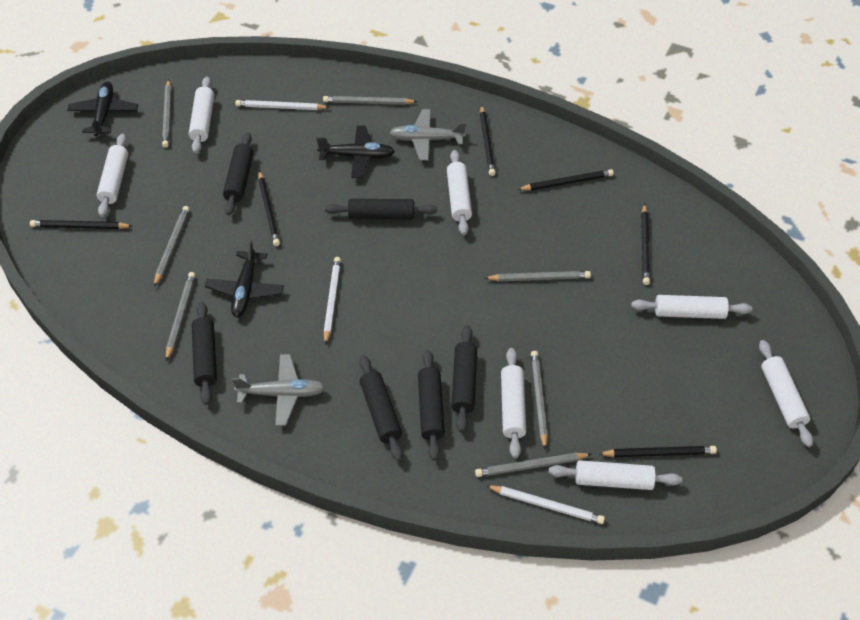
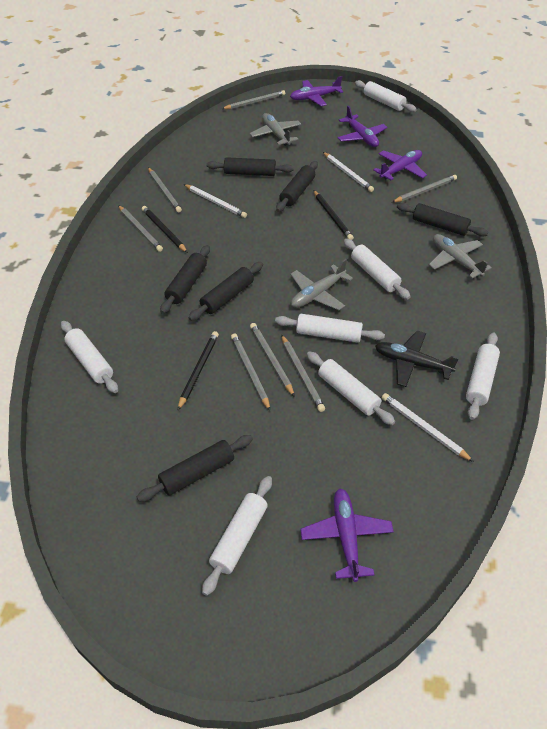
black pencil: [30,220,132,229] [258,170,280,246] [480,105,496,176] [517,169,614,191] [598,446,717,457] [641,203,650,285] = 6 -> [142,206,188,253] [178,331,219,410] [313,190,354,240] = 3
black plane: [67,82,138,136] [205,240,284,317] [316,125,395,178] = 3 -> [375,331,459,387] = 1
grey plane: [232,354,325,426] [389,109,466,161] = 2 -> [250,113,301,146] [290,259,353,310] [429,234,492,279] = 3
purple plane: none = 0 -> [290,76,343,106] [300,489,394,582] [337,106,388,147] [373,150,427,180] = 4

